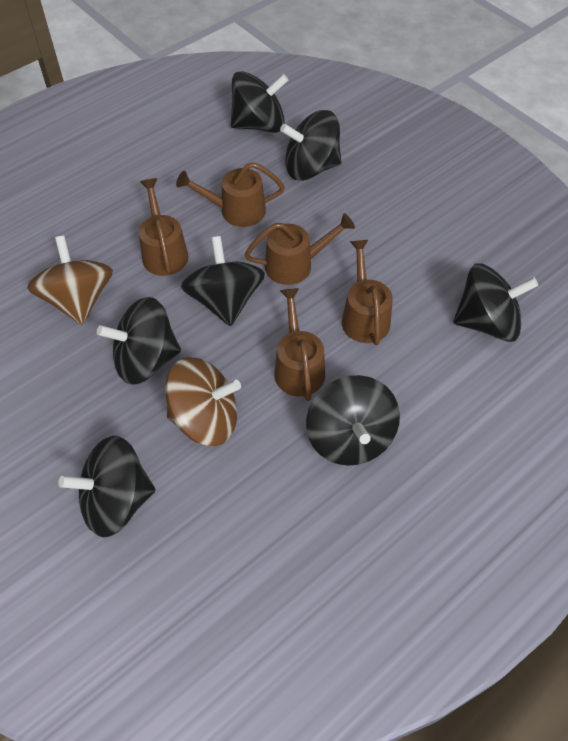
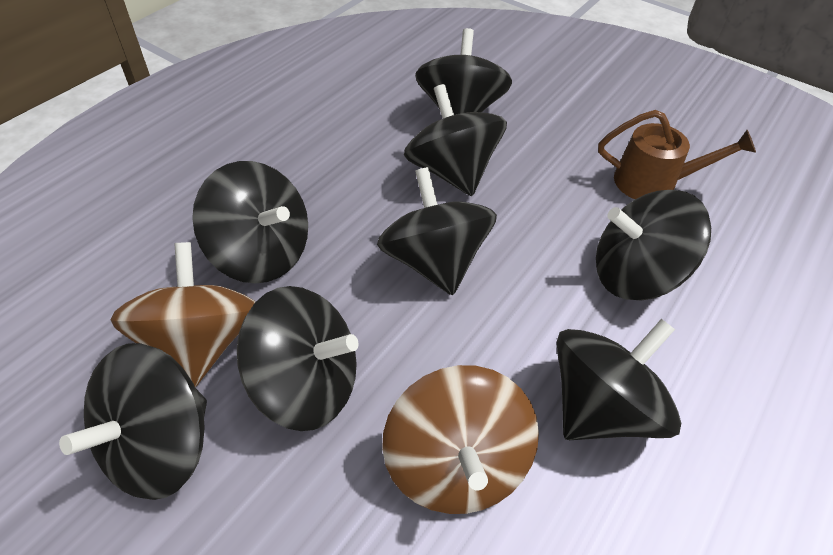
black spinning top: [59,436,155,538] [97,297,181,385] [181,236,265,326] [231,71,288,133] [280,110,341,181] [306,375,400,466] [453,263,538,342] = 7 -> [59,343,207,500] [192,161,308,284] [237,286,359,431] [377,167,497,295] [404,84,507,196] [415,28,512,115] [557,319,681,440] [596,190,711,300] = 8
brown watering can: [139,178,188,276] [176,162,285,227] [245,213,355,285] [274,288,325,401] [342,240,393,345] = 5 -> [598,110,756,199] = 1

